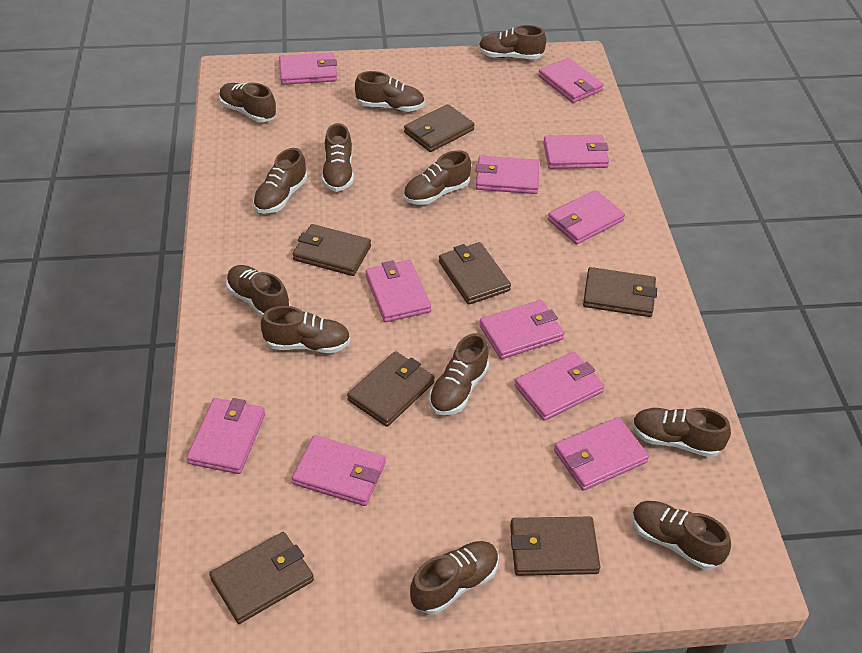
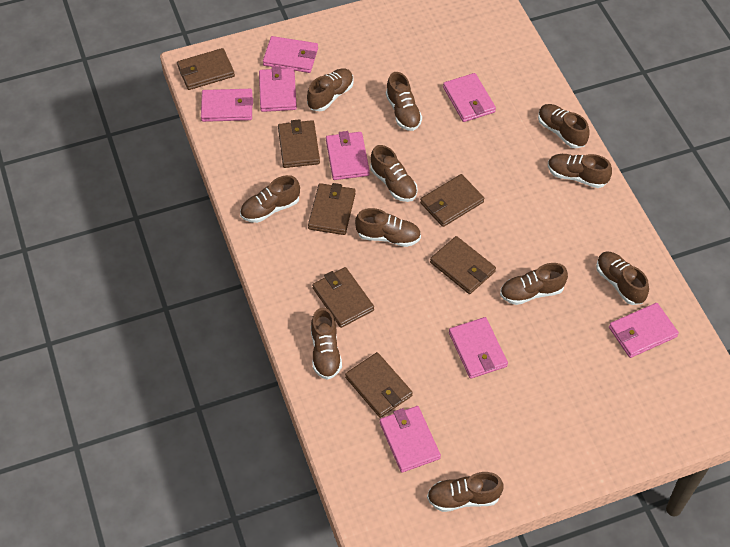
brown shoe: [219,83,276,122] [226,265,290,317] [253,148,307,214] [261,306,351,353] [322,123,354,192] [355,71,425,112] [403,150,471,205] [410,541,499,614] [429,333,489,415] [479,25,546,59] [632,408,731,457] [632,501,731,570] = 12 -> [240,175,300,223] [307,68,354,111] [311,308,342,380] [355,208,421,247] [371,145,418,202] [386,72,422,131] [427,472,504,512] [500,263,568,305] [538,104,590,148] [548,154,612,188] [596,251,649,305] = 11
pink wallet: [186,398,265,474] [279,53,337,85] [292,435,386,506] [365,260,431,322] [476,156,539,194] [479,300,564,359] [515,352,605,421] [538,58,604,103] [543,135,609,169] [548,190,625,244] [554,417,649,491] = 11 -> [201,89,253,122] [259,66,297,112] [263,36,318,73] [326,131,370,180] [380,406,441,473] [443,73,496,122] [449,317,508,379] [609,303,679,358] = 8

